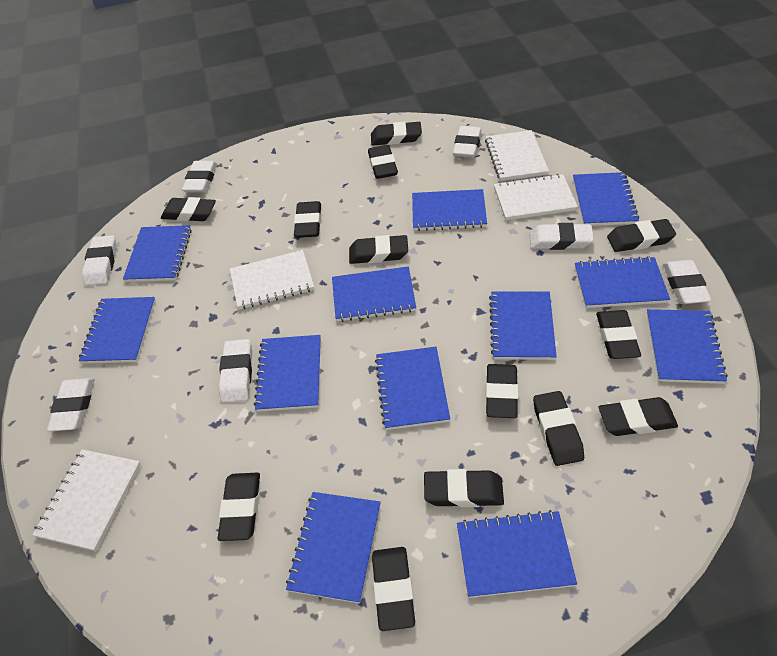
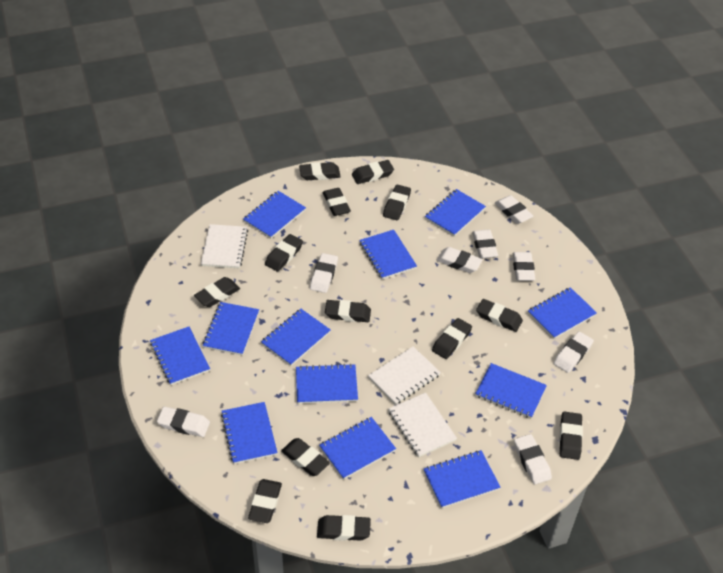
white eraser: [47,378,94,431] [82,235,117,286] [182,161,217,193] [219,339,252,403] [453,126,481,158] [529,223,594,250] [663,260,711,304] = 7 -> [157,407,210,437] [310,253,338,293] [437,247,483,273] [472,229,498,258] [495,195,533,224] [513,252,535,281] [514,434,552,484] [553,331,594,373] = 8
white notebook: [32,449,141,552] [230,250,314,310] [485,130,549,181] [494,174,578,221] = 4 -> [201,224,248,268] [368,346,441,405] [388,393,457,457] = 3

